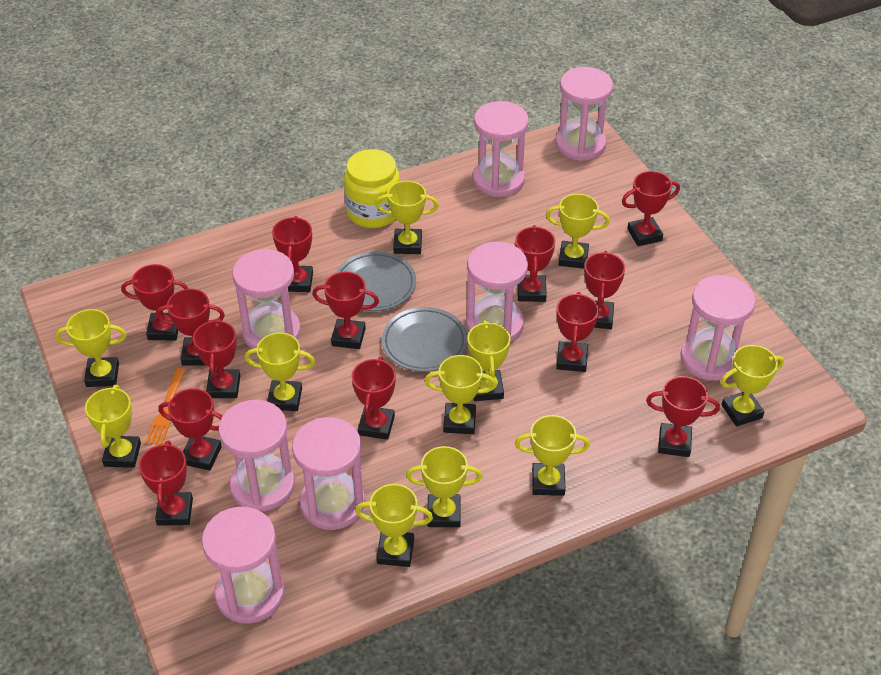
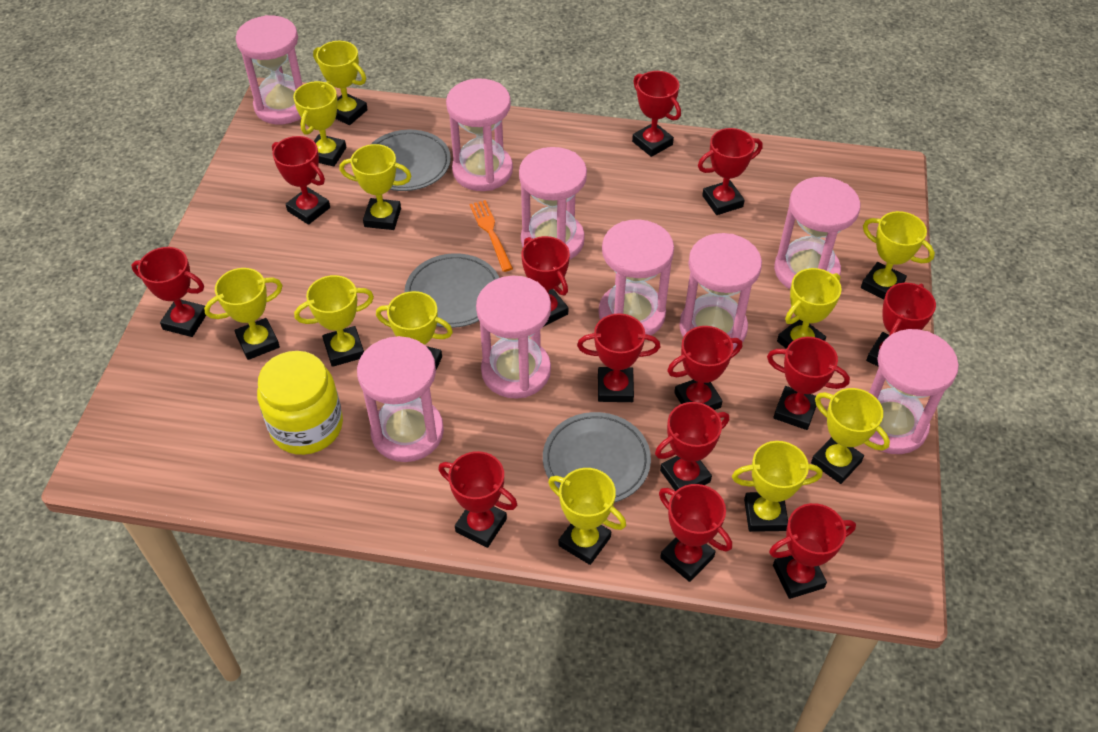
grey plate: [336,251,416,311] [382,307,468,372] = 2 -> [370,130,451,191] [405,253,499,328] [543,412,651,502] = 3
pink hourglass: [202,507,284,624] [218,400,295,512] [232,249,301,349] [292,417,365,530] [466,242,528,342] [473,101,528,197] [555,67,613,161] [680,275,756,381] = 8 -> [236,15,303,124] [357,336,444,462] [446,78,513,191] [476,275,551,399] [519,147,587,260] [599,219,674,335] [679,233,762,350] [774,177,860,289] [868,329,959,454] = 9

